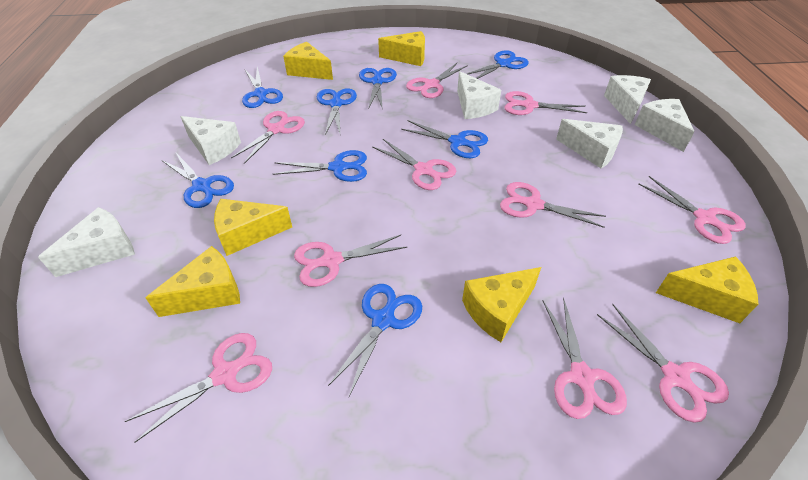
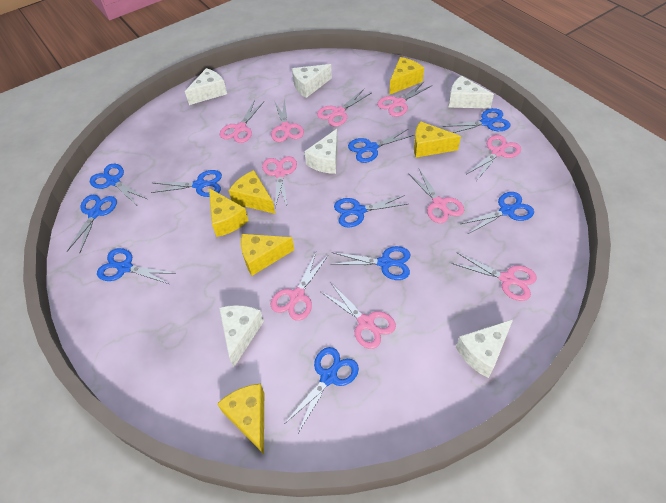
blue scissors: [161,153,234,208] [242,67,283,108] [273,150,367,182] [317,88,357,135] [328,284,422,396] [359,68,397,110] [401,120,488,158] [467,50,529,79] = 8 -> [67,195,117,252] [90,164,147,204] [97,248,176,284] [151,170,222,197] [285,347,359,433] [330,246,410,280] [334,195,408,227] [348,129,414,163] [443,108,510,133] [461,192,534,234] = 10

